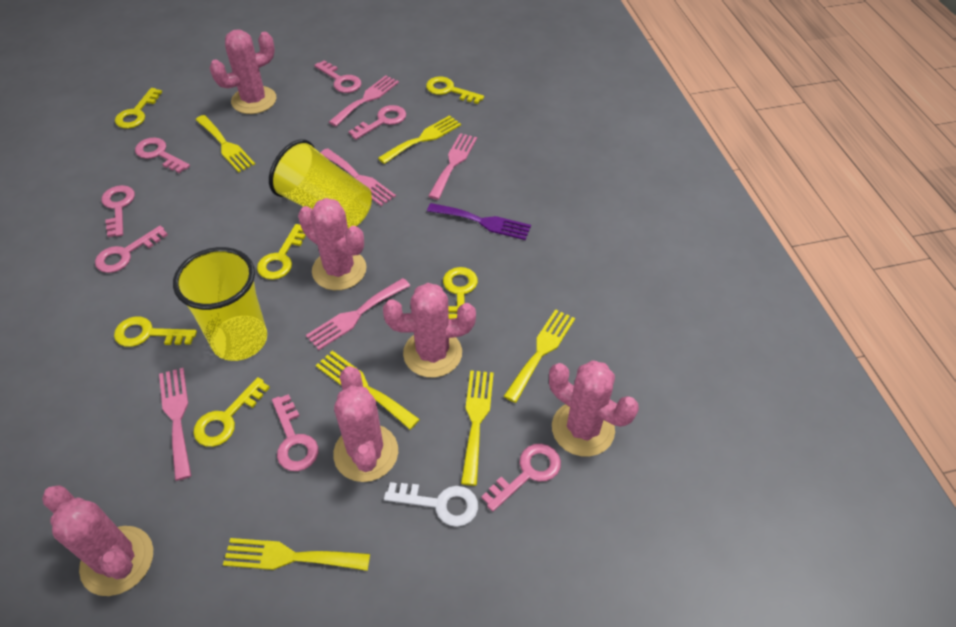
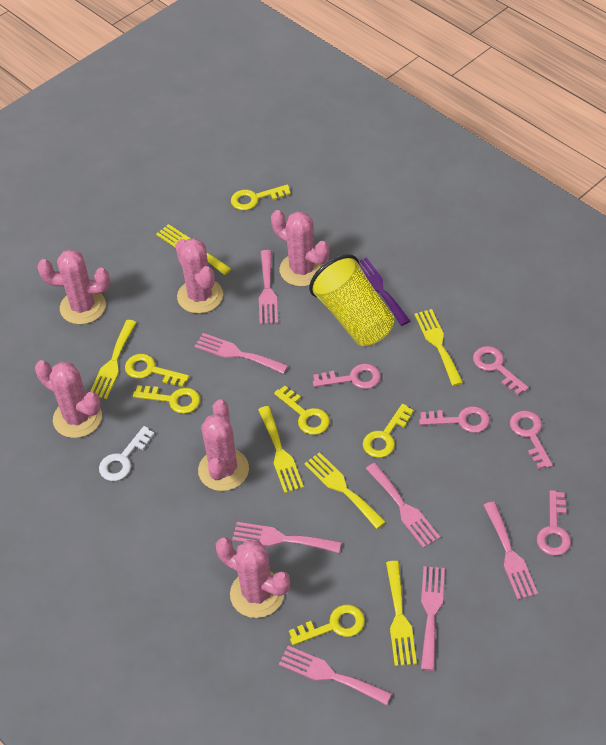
pink fork: [159,368,191,481] [306,278,410,350] [320,148,396,206] [329,75,399,126] [428,133,477,200] = 5 -> [194,333,288,374] [232,522,341,553] [259,250,278,324] [279,646,392,705] [366,463,440,548] [421,566,445,671] [483,502,538,600] = 7
pink key: [95,226,168,273] [102,185,135,237] [135,137,190,173] [272,394,318,471] [314,60,361,93] [349,105,406,140] [481,444,561,512] = 7 -> [313,363,381,389] [419,406,490,433] [473,346,529,395] [510,410,553,469] [537,490,571,556] = 5
yellow cup: [173,247,267,361] [269,139,372,229] = 2 -> [309,254,395,346] = 1

